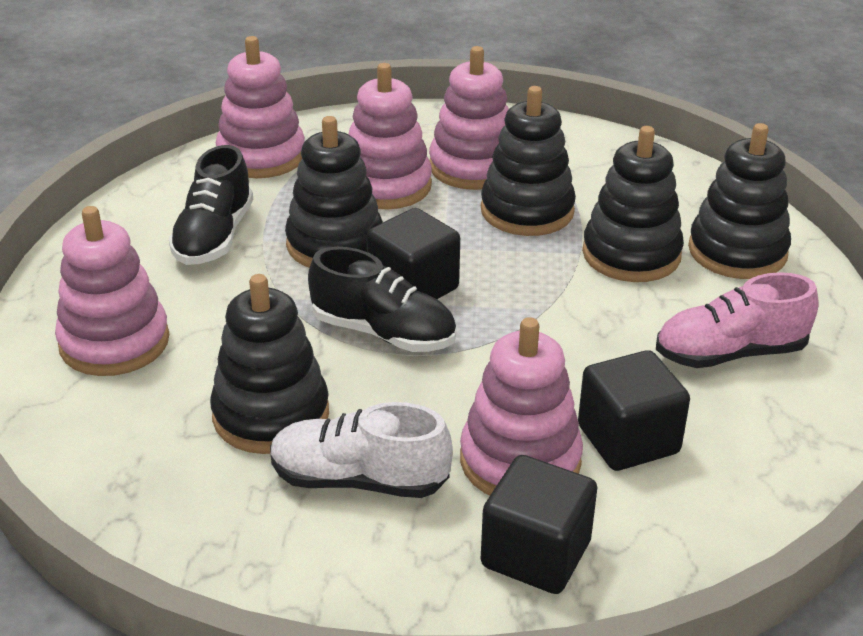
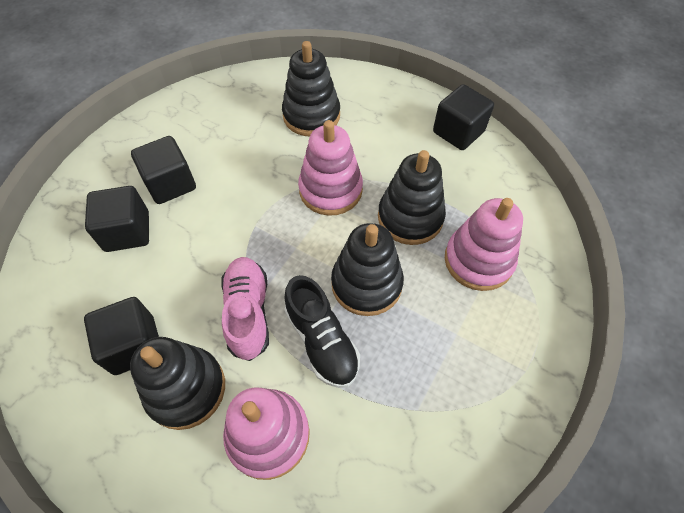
black cube: [366,208,460,299] [481,455,597,594] [578,350,690,471] = 3 -> [84,297,159,375] [85,186,149,252] [131,136,196,204] [433,84,494,150] = 4
black shoe: [169,145,253,265] [308,247,456,352] = 2 -> [284,275,360,388] = 1
black stacking toy: [210,274,329,454] [285,116,383,268] [481,86,576,236] [582,126,684,282] [688,123,791,279] = 5 -> [130,337,225,430] [282,41,340,136] [331,223,404,316] [378,150,446,245] = 4
pink stacking toy: [55,206,169,376] [216,36,305,178] [348,63,432,209] [429,46,509,190] [460,317,583,495] = 5 -> [223,387,310,480] [298,120,363,216] [445,198,523,291] = 3
white shoe: [270,402,453,498] = 1 -> none = 0

